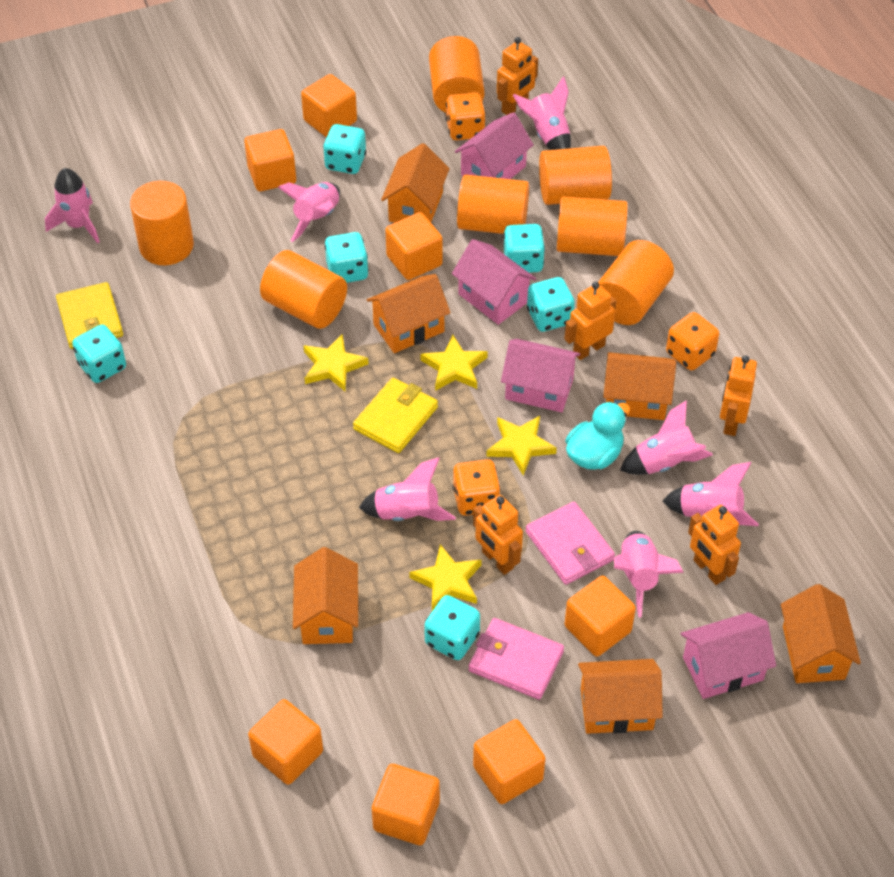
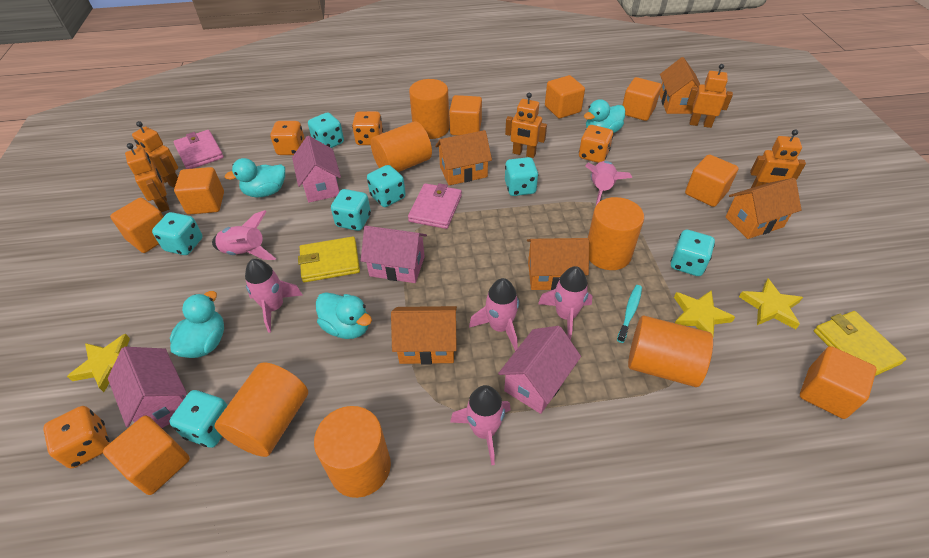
orange cube: [244,129,296,191] [248,699,323,785] [301,74,357,138] [372,764,440,845] [385,212,443,280] [473,719,545,804] [565,576,636,657] = 7 -> [103,415,190,495] [110,197,164,253] [174,167,224,215] [449,95,482,136] [545,75,585,118] [623,77,661,121] [685,154,738,207] [800,346,877,419] = 8
orange cylinder: [130,181,194,265] [260,250,347,329] [429,36,485,113] [457,175,529,234] [539,146,612,205] [557,196,628,256] [598,240,674,325] = 7 -> [214,362,308,457] [314,406,391,498] [371,121,432,172] [409,79,450,139] [588,197,644,270] [628,316,713,387] = 6
orange dice: [446,92,486,140] [453,459,501,516] [666,312,719,370] = 3 -> [43,406,110,469] [270,121,305,155] [352,111,383,145] [579,125,613,163] = 4
orange house: [293,547,358,644] [366,274,451,353] [381,143,450,223] [578,659,663,734] [603,352,676,420] [781,584,861,683] = 6 -> [391,306,457,365] [435,130,492,185] [527,238,589,290] [659,57,700,114] [725,178,801,239] = 5
pink rocket: [45,168,100,243] [278,182,340,242] [359,457,456,521] [513,76,571,150] [614,531,684,617] [620,400,713,475] [662,462,759,526] = 7 -> [212,210,276,260] [245,259,302,333] [450,385,511,465] [469,278,519,351] [538,266,593,340] [585,161,632,205] = 6
turquoise dice: [72,324,126,383] [323,124,366,174] [324,232,369,283] [424,595,480,660] [504,224,545,273] [527,277,575,332] = 6 -> [152,212,203,255] [169,390,228,448] [308,112,344,148] [331,189,371,231] [367,165,406,207] [505,157,538,196] [671,230,715,276] = 7
turquoise duck: [565,401,630,470] = 1 -> [170,291,224,358] [225,158,285,197] [316,292,372,339] [584,99,625,133] = 4
turquoise toothbrush: none = 0 -> [617,285,642,343] = 1
yellow star: [304,334,368,392] [409,544,482,611] [421,335,488,391] [487,416,557,475] = 4 -> [67,334,130,392] [674,290,735,337] [739,279,803,329] = 3

